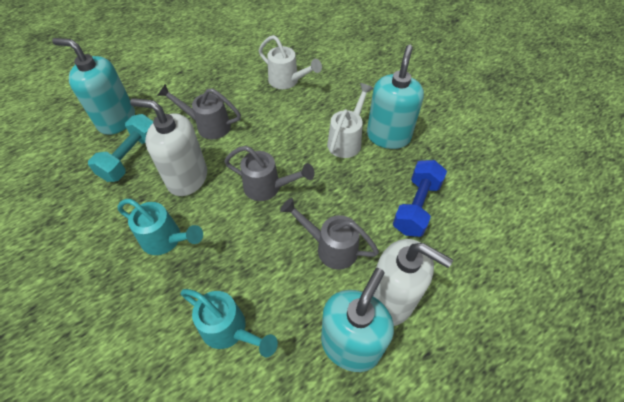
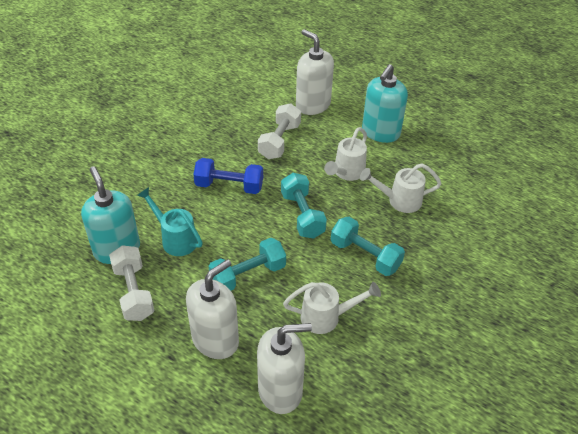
grey watering can: [157,84,241,139] [224,146,315,201] [280,198,379,270] = 3 -> none = 0
turquoise dumbbell: [88,114,153,182] = 1 -> [209,238,286,290] [281,173,327,239] [331,217,405,276] = 3
turquoise soap dispenser: [52,38,135,135] [321,268,394,372] [367,45,424,149] = 3 -> [81,166,140,264] [362,64,408,143] = 2
turquoise watering can: [118,199,203,255] [181,289,278,357] = 2 -> [137,187,203,256] = 1
white dumbbell: none = 0 -> [109,245,155,321] [258,103,301,159] = 2
white soap dispenser: [130,98,207,196] [373,239,453,326] = 2 -> [186,259,239,359] [257,323,312,414] [296,29,334,115] = 3
white watering can: [259,35,322,89] [327,83,373,158] = 2 -> [283,282,381,334] [324,127,367,181] [360,164,442,213] = 3

